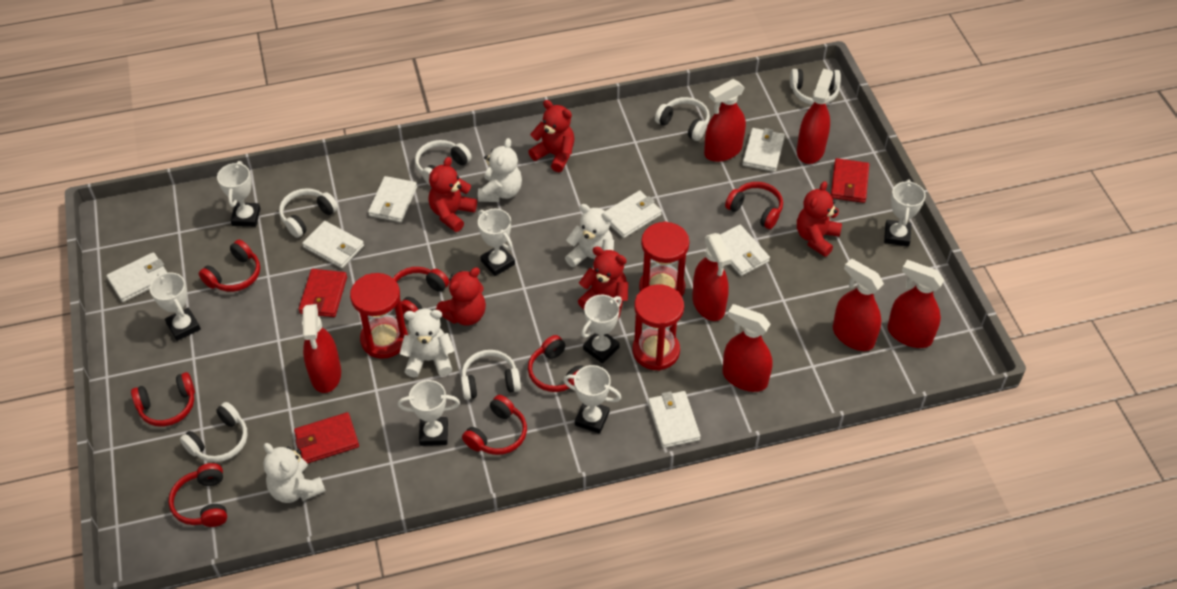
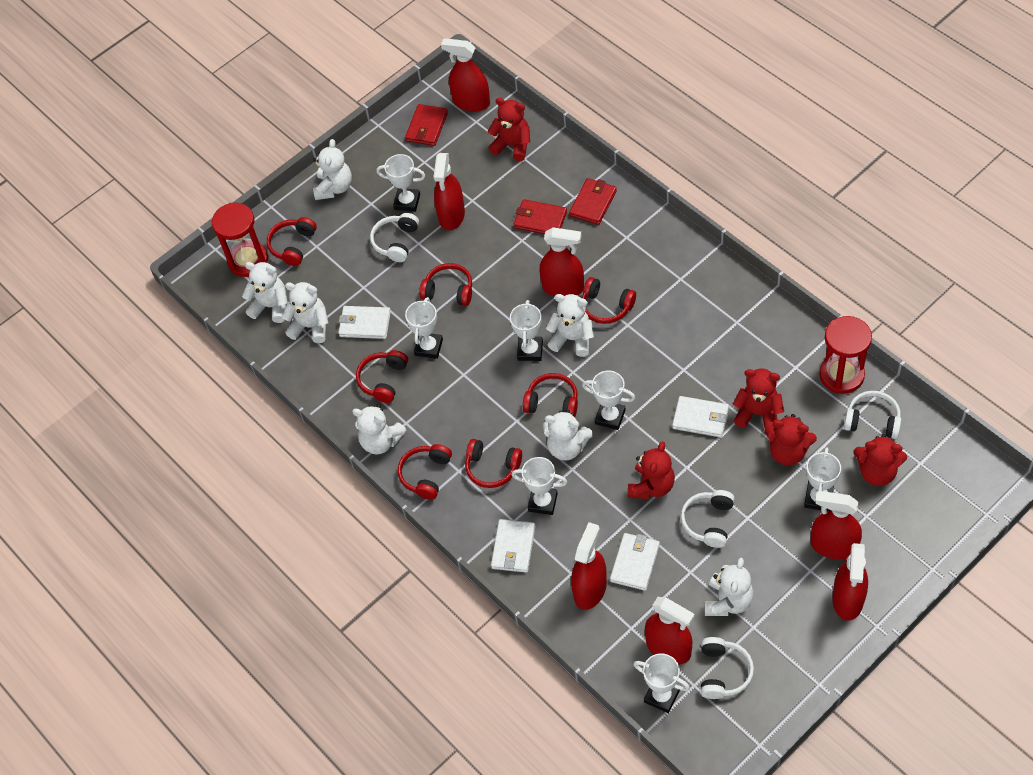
red hourglass: [350,273,408,359] [633,284,684,371] [639,221,690,297] = 3 -> [212,203,268,277] [819,316,872,394] = 2
white headphones: [180,402,248,462] [279,188,338,238] [415,140,472,185] [461,350,521,400] [655,97,710,141] [790,69,841,105] = 6 -> [370,213,419,262] [681,490,735,548] [701,637,754,699] [844,391,902,439] = 4
white teddy bear: [263,443,325,503] [399,309,455,378] [478,138,522,202] [565,204,614,270] = 4 -> [242,262,288,323] [282,282,329,343] [313,139,352,200] [352,404,407,455] [543,410,593,461] [546,294,594,357] [704,558,753,616] = 7
white wallet: [106,252,168,302] [302,221,364,268] [368,176,417,222] [605,190,662,238] [648,391,701,448] [720,225,770,276] [742,128,785,172] = 7 -> [338,306,391,339] [491,519,535,573] [610,533,660,591] [672,396,729,438] = 4

